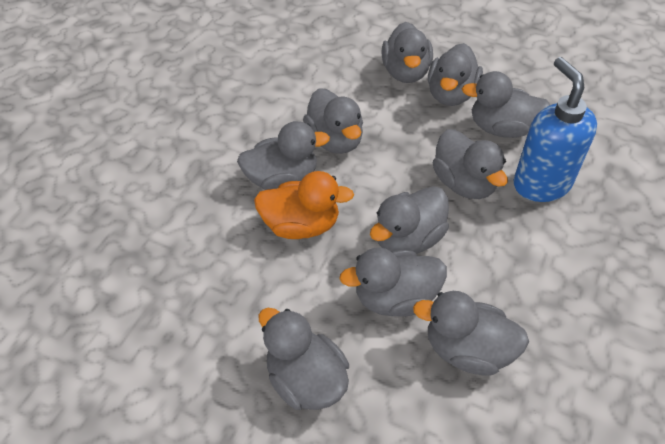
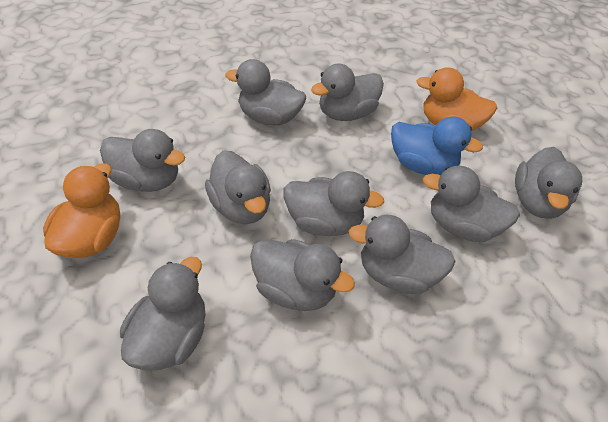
blue duck: none = 0 -> [391,116,483,175] = 1
blue soap dispenser: [514,57,597,202] = 1 -> none = 0
orange duck: [254,171,354,239] = 1 -> [43,163,120,258] [417,67,497,131] = 2

